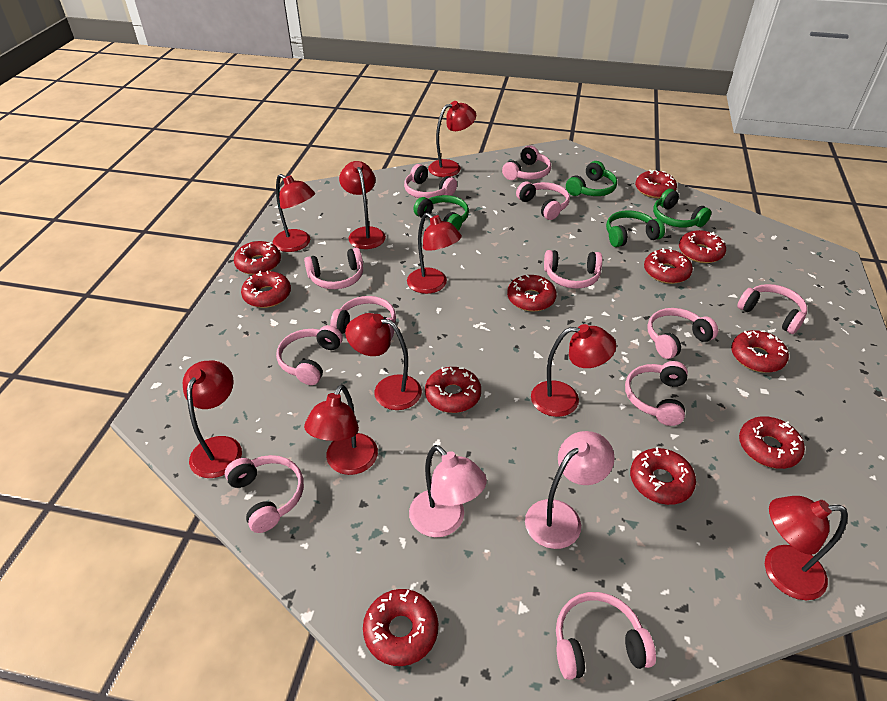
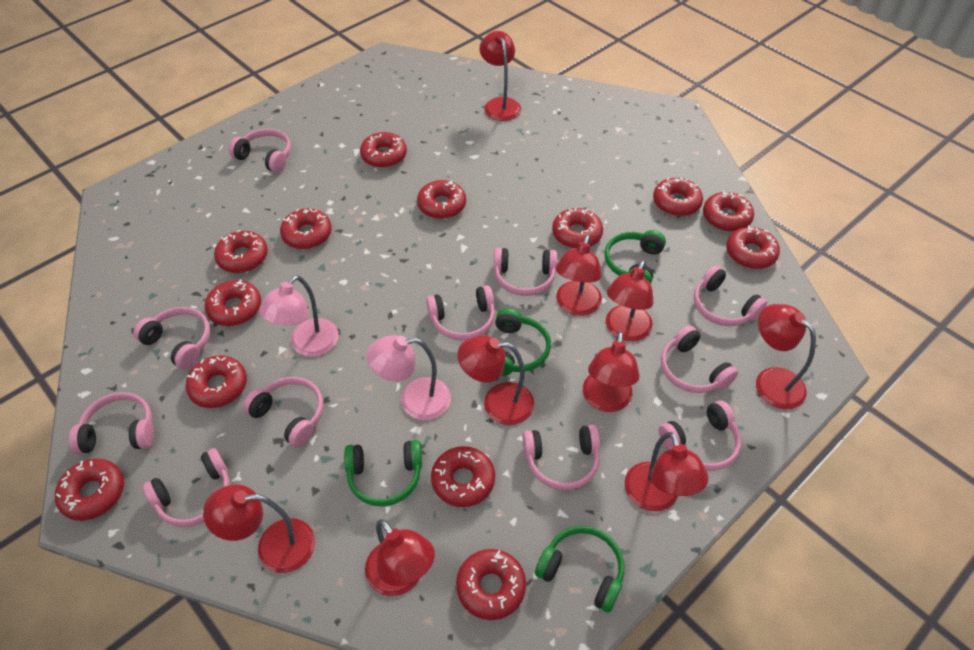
pink headphones: [225,455,304,533] [276,325,343,385] [304,248,363,289] [330,296,396,340] [404,164,457,199] [502,145,551,180] [516,181,570,220] [544,250,602,289] [556,592,656,680] [625,361,688,426] [647,308,718,359] [737,284,807,334] = 12 -> [69,392,154,454] [133,307,210,369] [143,448,230,527] [229,129,291,173] [243,377,324,447] [426,285,495,340] [494,248,557,296] [523,425,600,490] [659,400,741,471] [661,325,738,393] [694,266,767,326] = 11
red donut: [234,241,281,275] [241,271,291,308] [363,589,438,666] [425,367,481,413] [507,274,556,312] [630,447,696,505] [635,170,677,198] [644,248,693,284] [679,230,726,263] [731,330,789,373] [739,416,805,469] = 11 -> [55,459,124,521] [186,355,247,408] [205,279,261,326] [214,230,268,273] [280,208,332,249] [360,132,407,168] [417,180,466,219] [431,446,495,507] [456,549,526,620] [552,208,603,248] [653,178,703,216] [703,191,754,232] [726,225,780,269] = 13

